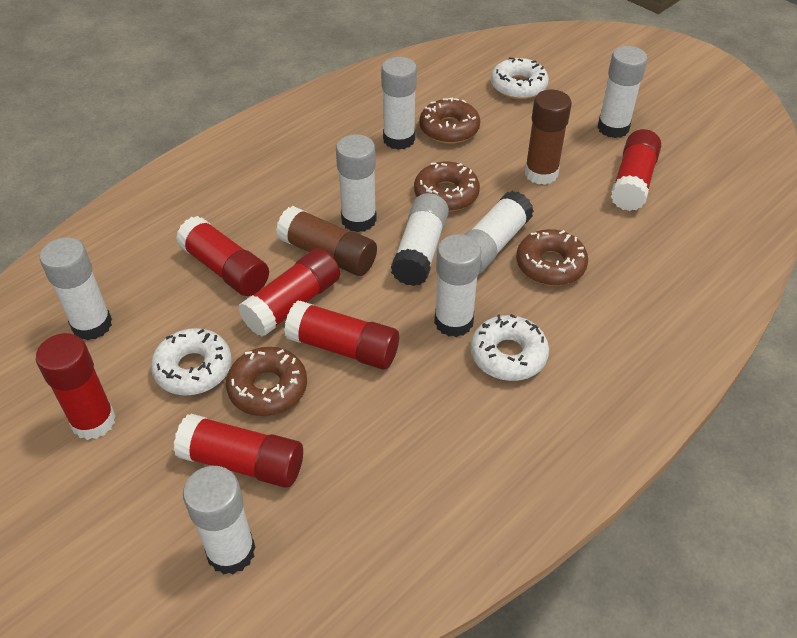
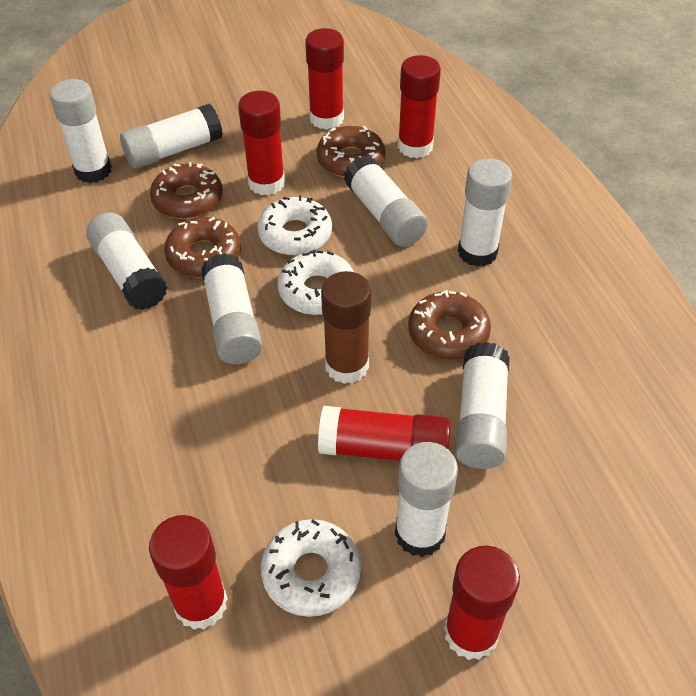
brown glue stick: [276,206,377,276] [525,90,572,185] = 2 -> [321,271,372,384] = 1

